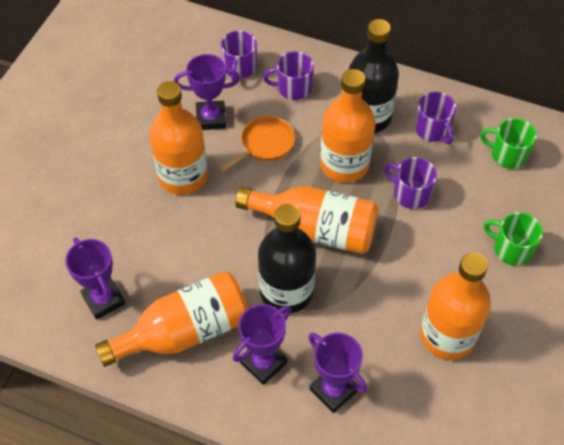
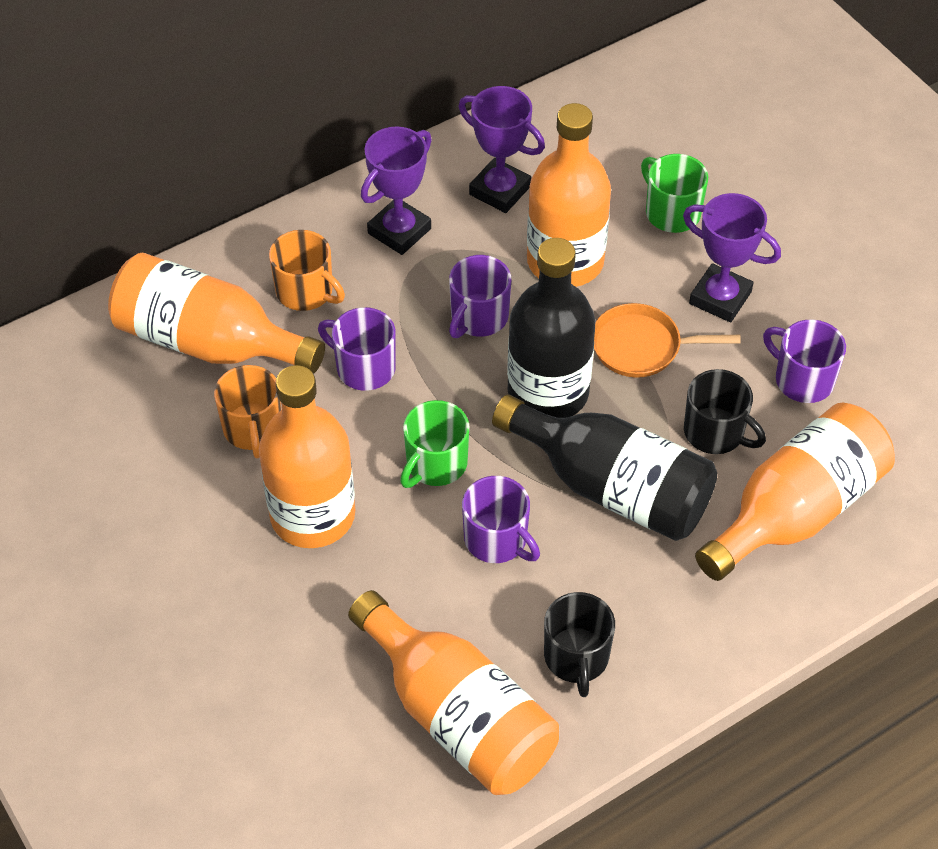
black mug: none = 0 -> [544,592,615,697] [684,369,766,454] = 2
orange mug: none = 0 -> [214,365,281,458] [269,230,345,311] = 2
purple trophy: [65,238,125,320] [174,54,240,130] [233,304,291,385] [308,333,367,413] = 4 -> [361,126,432,255] [459,86,545,213] [683,193,781,322] = 3

